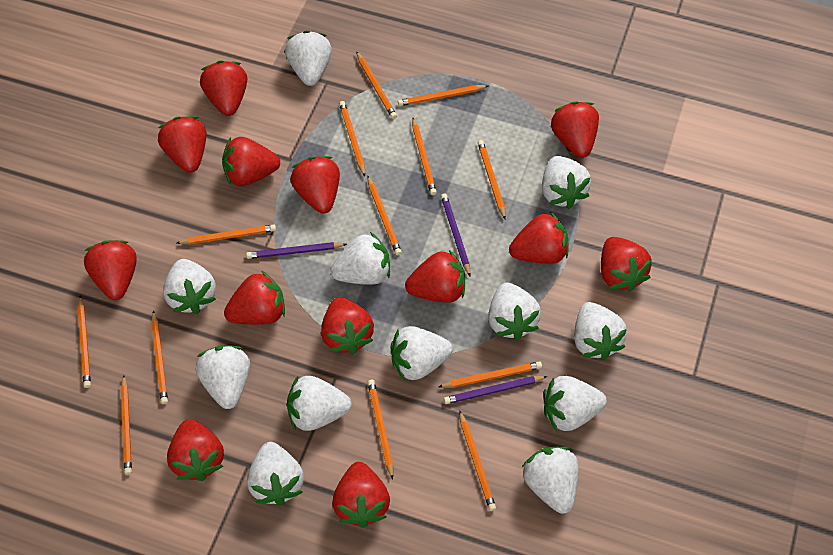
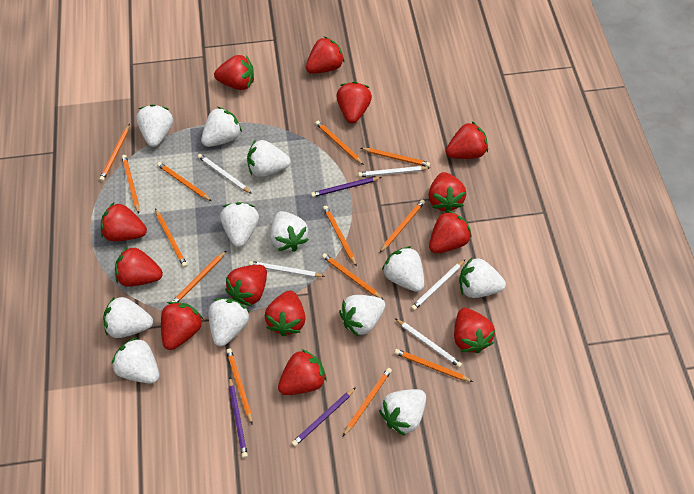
white pencil: none = 0 -> [198,154,252,194] [249,261,325,277] [358,166,430,177] [395,319,462,368] [411,259,466,310] = 5

